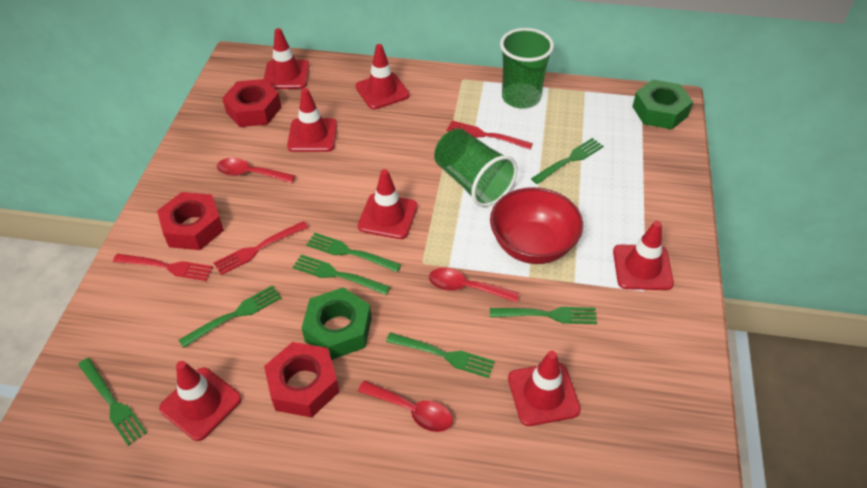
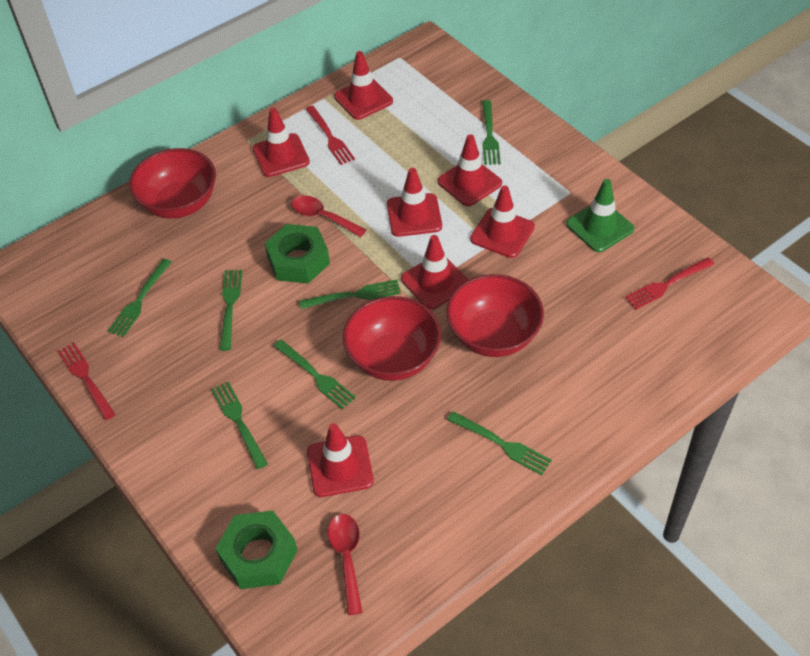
green cup: [434,128,517,207] [500,28,554,109] = 2 -> none = 0
green traffic cone: none = 0 -> [566,179,634,252] = 1
red bowl: [490,187,583,264] = 1 -> [129,148,216,219] [343,296,441,381] [446,274,544,357] = 3
red nut: [157,192,224,250] [222,79,282,127] [264,342,339,418] = 3 -> none = 0
red spoon: [217,158,296,183] [358,381,453,432] [429,268,519,302] = 3 -> [292,195,366,237] [328,514,363,615] = 2

